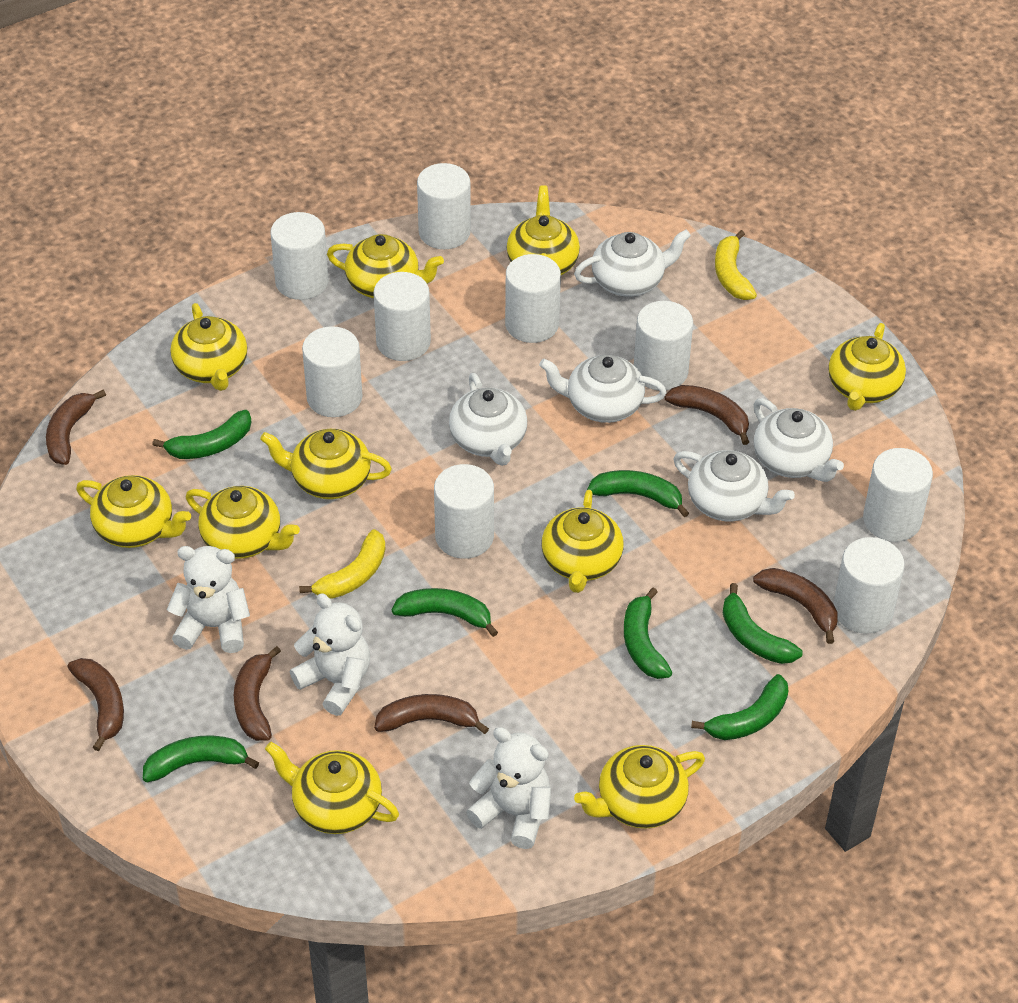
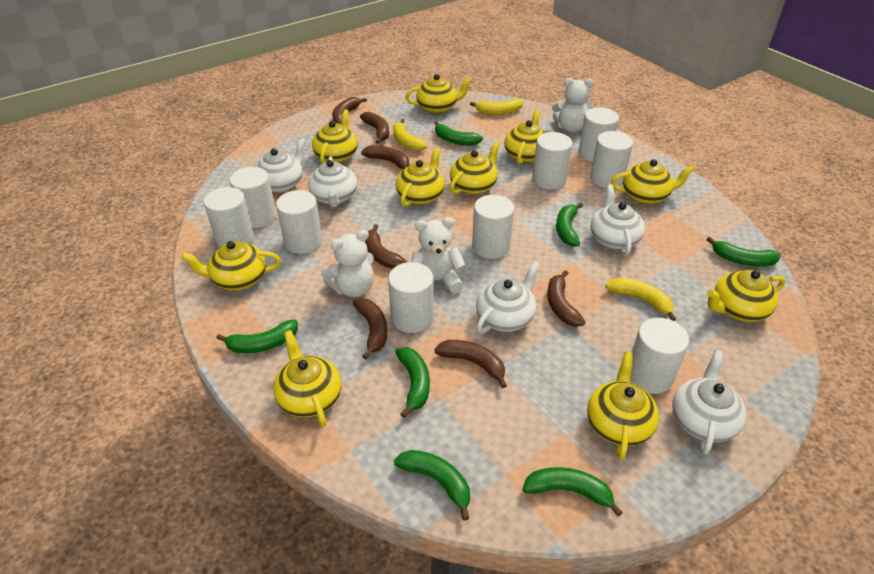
brown banana: [46,389,106,465] [67,658,124,751] [234,646,281,741] [374,694,489,734] [665,385,749,445] [753,568,838,644] = 6 -> [332,97,367,124] [353,298,387,359] [360,112,389,144] [361,145,409,169] [365,224,407,269] [434,340,507,388] [547,270,585,327] = 7
yellow banana: [299,529,386,599] [715,230,757,300] = 2 -> [393,119,428,151] [470,99,523,115] [605,277,676,321] = 3

